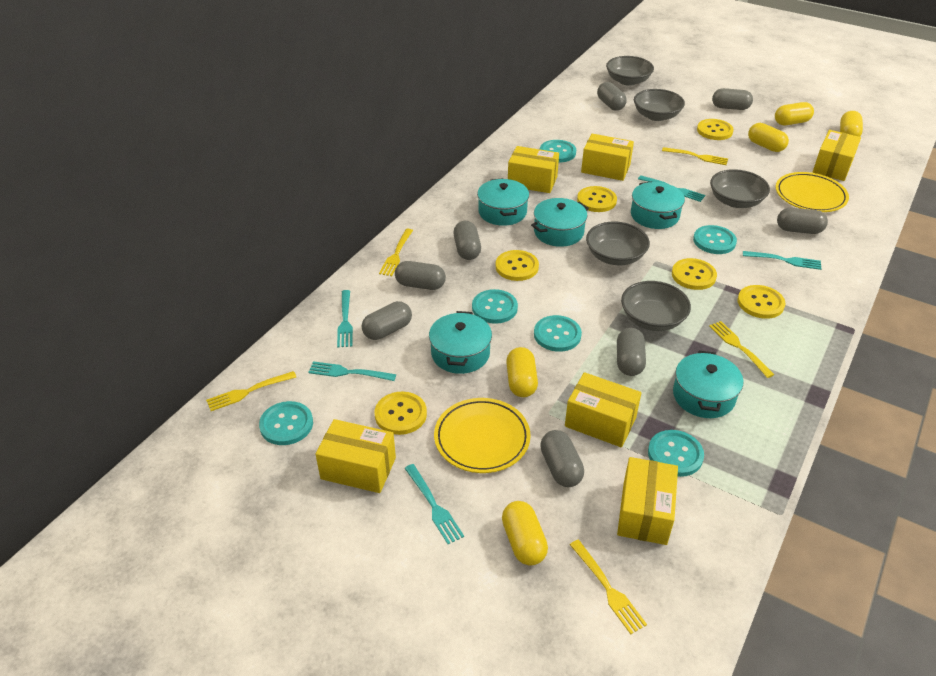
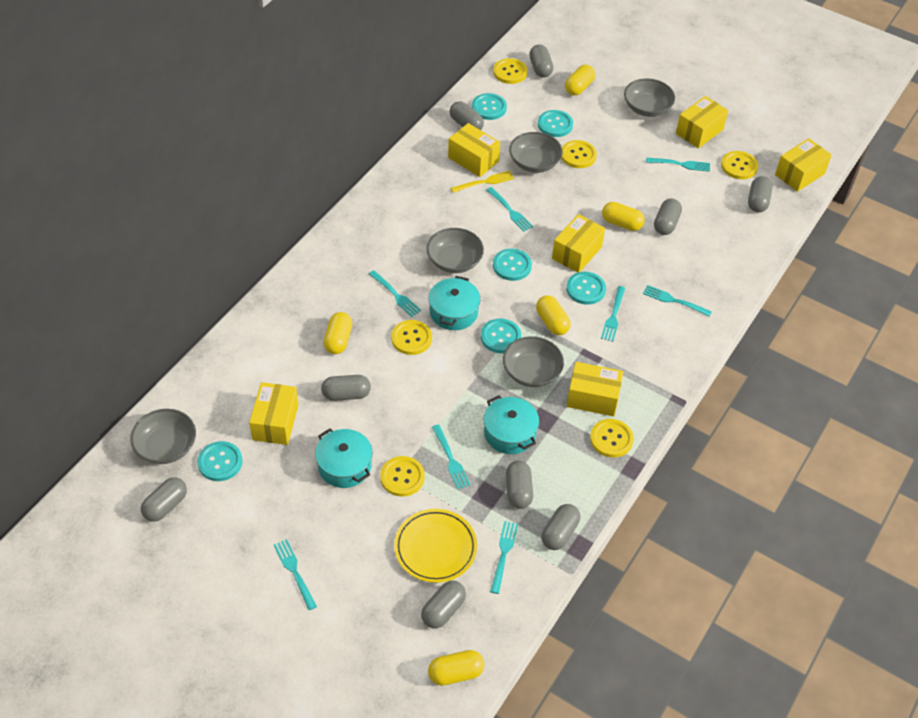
grey capsule: [362,301,412,340] [395,261,446,290] [453,221,481,260] [540,430,584,487] [597,82,627,111] [617,328,646,376] [712,88,753,110] [777,208,828,234] = 8 -> [141,477,187,522] [321,375,371,401] [421,581,466,628] [450,101,484,130] [506,460,533,509] [529,45,554,77] [541,504,580,550] [654,199,682,235] [748,176,773,213] = 9
turquoise fork: [308,361,396,381] [337,290,353,347] [404,464,464,544] [638,175,705,202] [743,251,821,270] = 5 -> [274,539,317,610] [369,270,421,317] [432,424,471,489] [487,187,533,232] [490,521,518,594] [601,286,625,342] [643,285,712,317] [646,158,710,172] = 8
turquoise pot: [429,311,492,374] [477,178,529,226] [531,198,589,247] [631,182,685,229] [673,351,743,418] = 5 -> [315,429,373,488] [429,276,480,330] [484,395,539,454] = 3
yellow fork: [206,371,296,411] [379,229,413,276] [570,540,647,634] [662,147,728,165] [709,321,774,378] = 5 -> [451,171,514,193] = 1
yellow plate: [434,398,531,473] [775,172,849,212] = 2 -> [394,509,477,583] = 1

